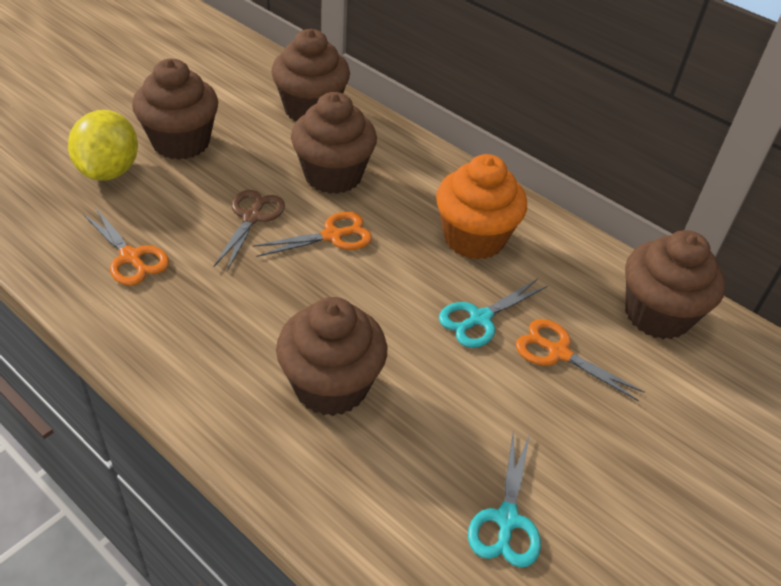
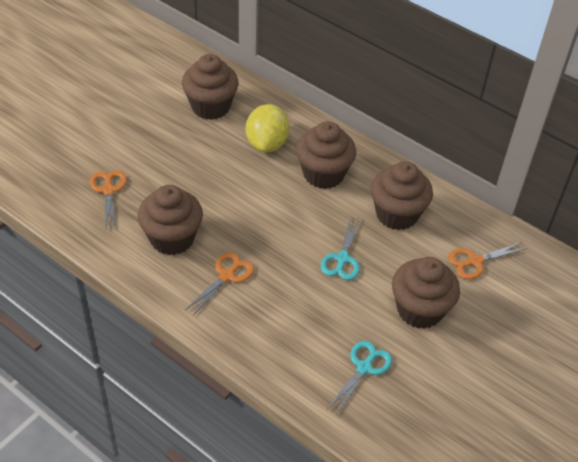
brown scissors: [213,190,285,271] = 1 -> none = 0
orange cupcake: [436,154,527,260] = 1 -> none = 0

